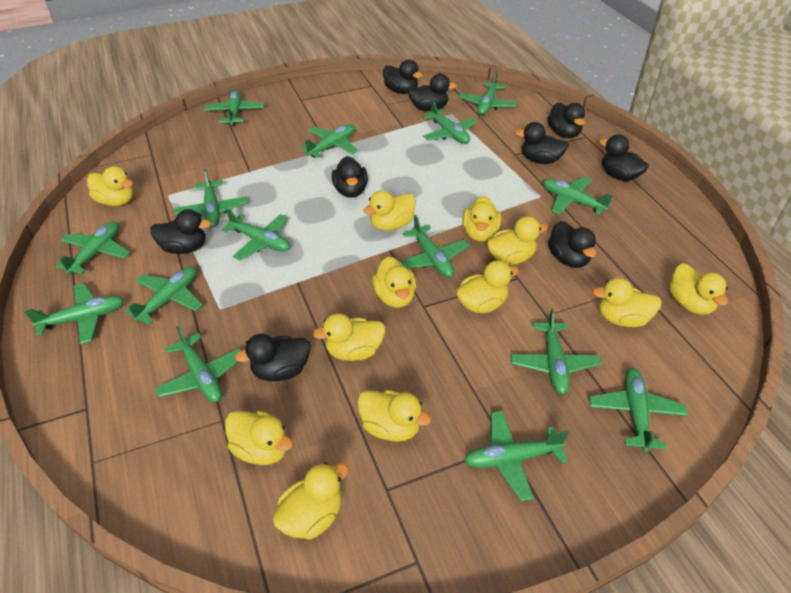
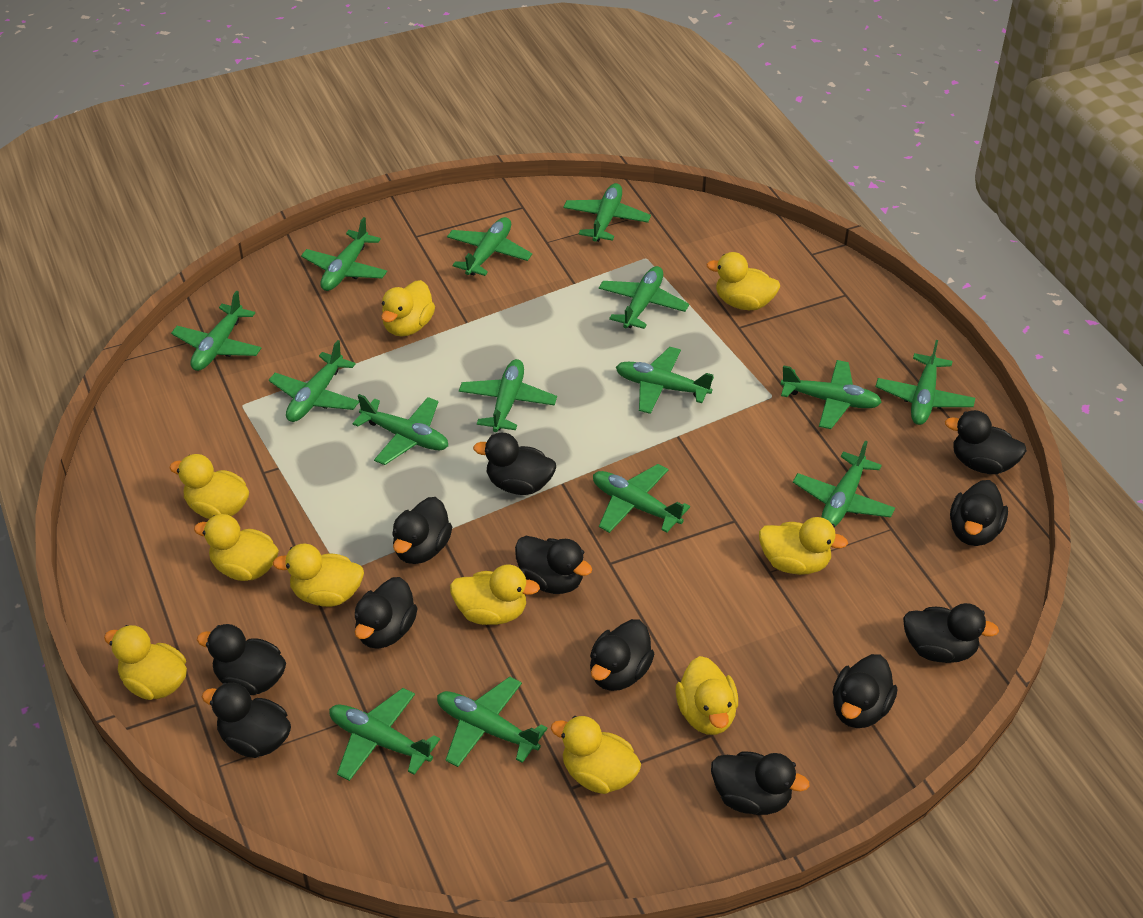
black duck: [150,209,211,254] [235,334,311,381] [332,156,368,198] [383,60,423,94] [407,74,457,111] [515,122,569,164] [547,102,585,138] [548,221,596,268] [599,134,649,181] = 9 -> [197,624,286,695] [202,683,291,758] [355,577,418,649] [392,497,452,564] [473,433,556,495] [515,536,592,594] [590,619,654,691] [711,751,810,815] [832,654,897,728] [903,603,999,663] [945,410,1027,474] [950,480,1008,546] = 12
yellow duck: [87,166,134,206] [225,411,293,465] [273,462,349,539] [313,313,385,361] [357,390,431,442] [363,190,416,231] [372,257,416,308] [456,260,519,313] [462,196,501,242] [487,216,548,265] [593,278,662,327] [669,263,728,315] = 12 -> [104,625,187,700] [169,454,249,519] [194,514,279,581] [273,544,364,607] [381,280,435,337] [450,565,540,625] [551,716,641,794] [676,656,738,735] [706,252,780,310] [759,517,848,575] = 10

